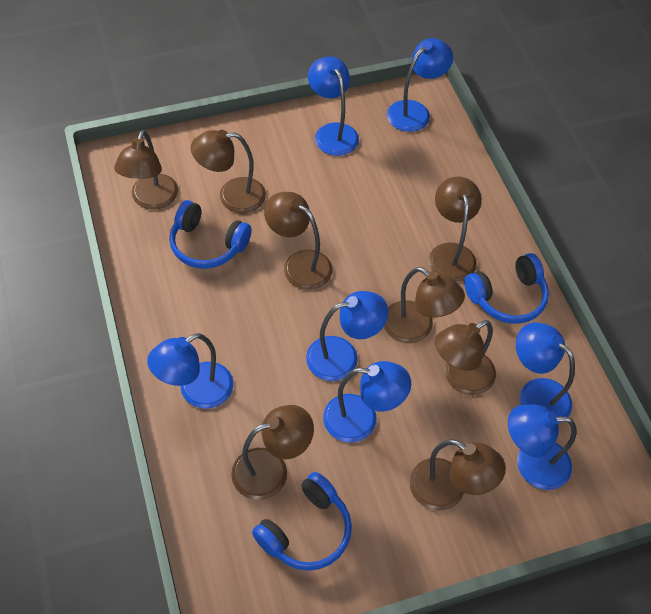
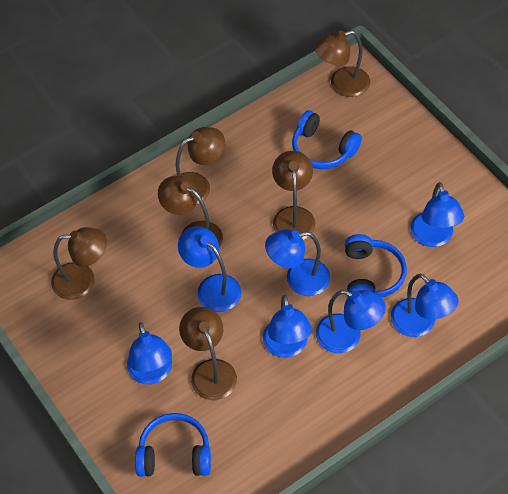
brown lamp: [114,130,178,210] [191,130,266,213] [231,405,314,500] [264,192,332,290] [384,267,465,343] [409,439,506,511] [429,176,482,282] [435,320,496,395] = 8 -> [51,227,107,300] [158,176,223,248] [175,127,225,205] [179,307,237,400] [272,151,315,240] [314,30,370,97] = 6

